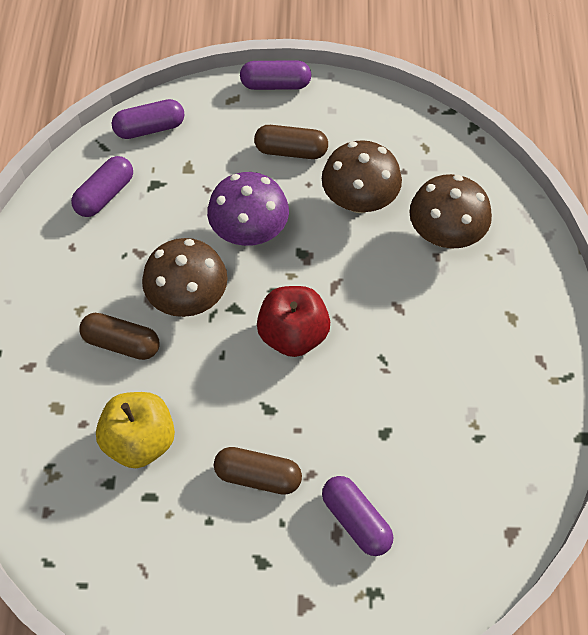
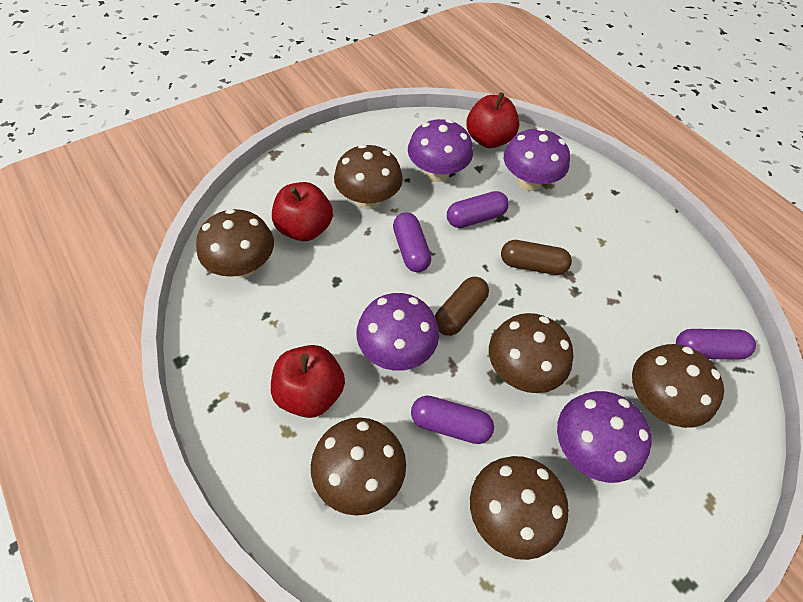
brown capsule: [80,313,160,360] [214,447,302,495] [254,125,328,159] = 3 -> [435,277,489,336] [501,240,572,275] = 2
brown mushroom: [142,238,228,317] [322,140,402,213] [409,174,492,248] = 3 -> [196,209,274,278] [311,418,406,516] [334,144,403,209] [470,456,569,560] [489,313,573,393] [632,344,724,428] = 6
purple mushroom: [207,172,289,246] = 1 -> [356,293,439,371] [408,119,473,182] [504,127,570,191] [557,391,652,483] = 4
red apple: [257,286,330,357] = 1 -> [271,345,345,418] [272,182,333,241] [466,92,520,148] = 3
yellow apple: [96,392,175,468] = 1 -> none = 0

